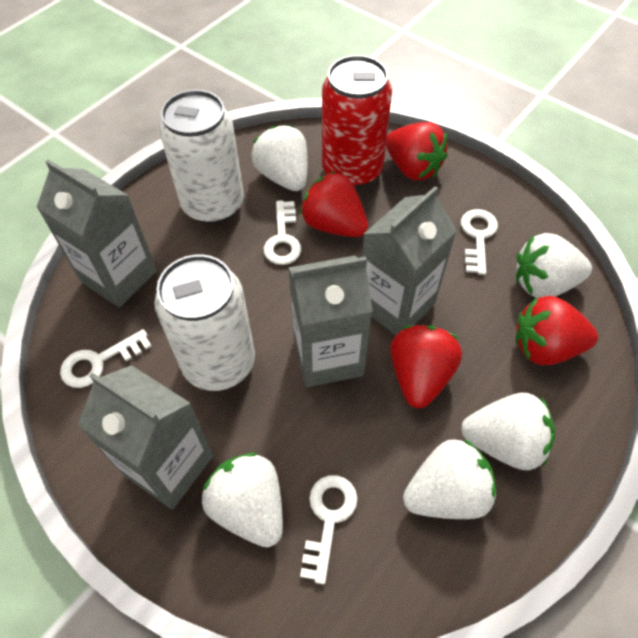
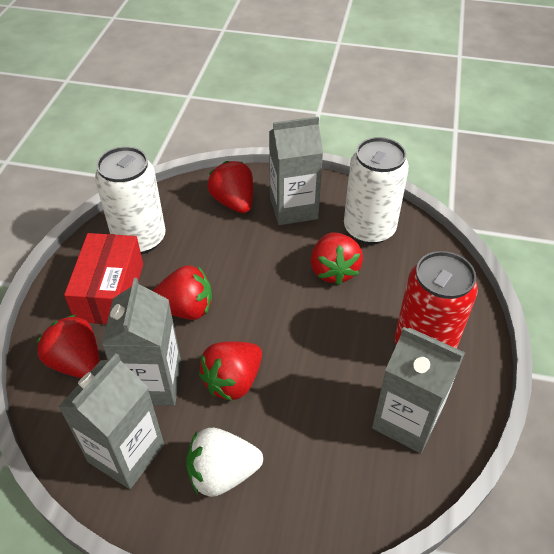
red box: none = 0 -> [64,233,143,324] = 1
red strawberry: [300,171,368,237] [386,122,448,181] [390,325,462,408] [515,296,598,365] = 4 -> [36,315,100,378] [153,265,212,320] [199,341,262,401] [207,161,253,213] [311,232,363,285] = 5
white key: [60,329,152,388] [264,201,301,265] [300,475,358,585] [461,209,498,275] = 4 -> none = 0
white strawberry: [202,453,283,547] [251,126,308,191] [403,438,496,519] [461,393,555,470] [516,233,592,298] = 5 -> [186,428,263,497] = 1

